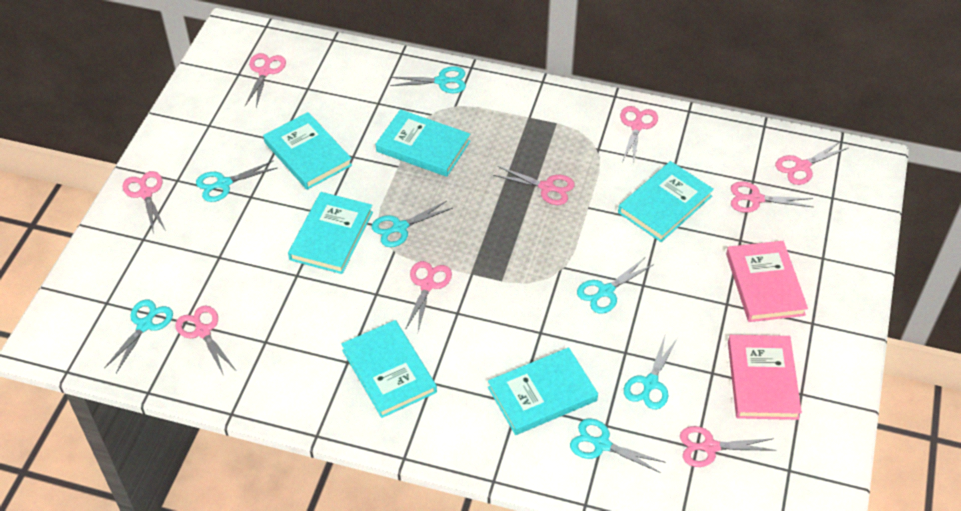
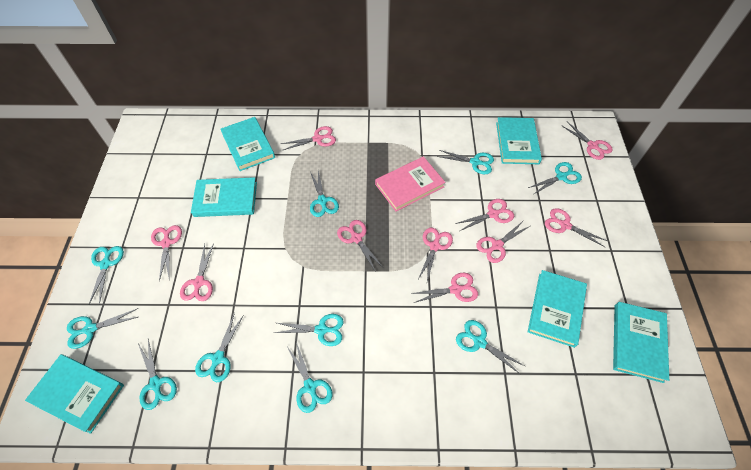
pink book: [726,241,808,322] [728,335,802,420] = 2 -> [375,156,445,212] = 1
pink scissors: [122,171,166,231] [175,306,236,376] [245,53,286,107] [405,261,452,331] [493,166,575,205] [620,106,658,162] [680,426,777,467] [731,181,813,213] [775,141,848,185] = 9 -> [151,225,182,281] [180,243,214,301] [281,126,336,150] [337,220,384,270] [411,272,478,303] [418,228,453,281] [455,199,514,231] [476,221,530,263] [545,208,607,247] [561,122,613,160] = 10
turquoise scissors: [105,300,173,373] [196,160,277,202] [372,201,453,247] [390,66,466,93] [570,419,666,473] [577,258,654,314] [624,333,678,409] = 7 -> [67,308,138,349] [89,246,124,305] [138,339,177,410] [195,313,244,382] [275,314,344,346] [286,342,333,413] [310,171,339,217] [437,150,494,174] [456,320,525,375] [528,162,582,194] = 10

